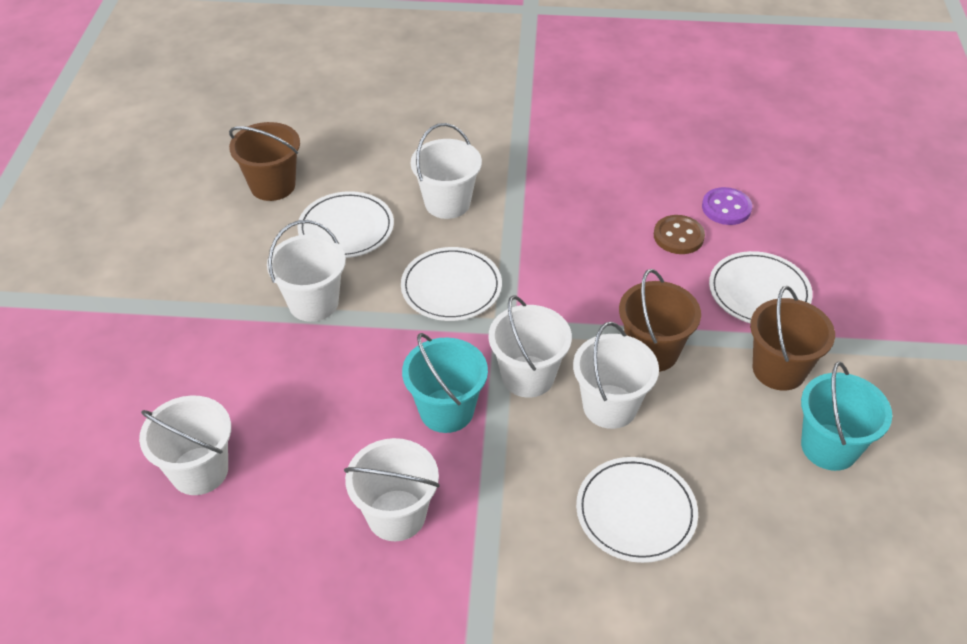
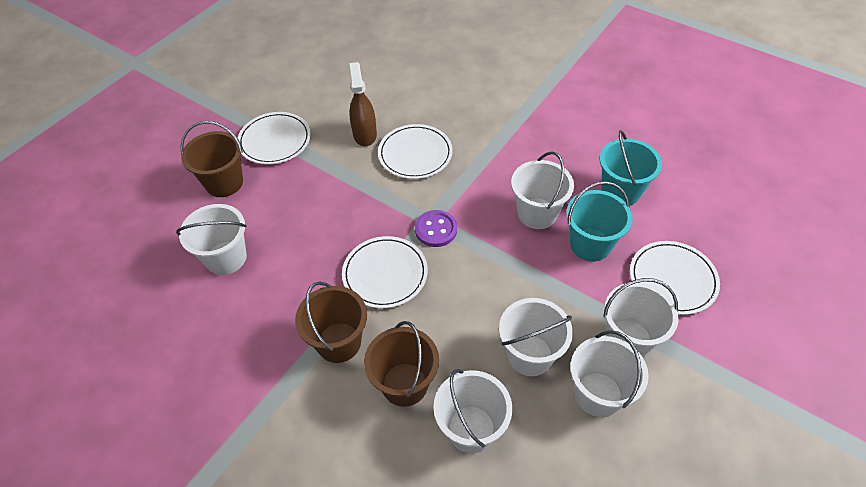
brown button: [654,215,705,254] = 1 -> none = 0
brown spray bottle: none = 0 -> [349,62,377,146] = 1

